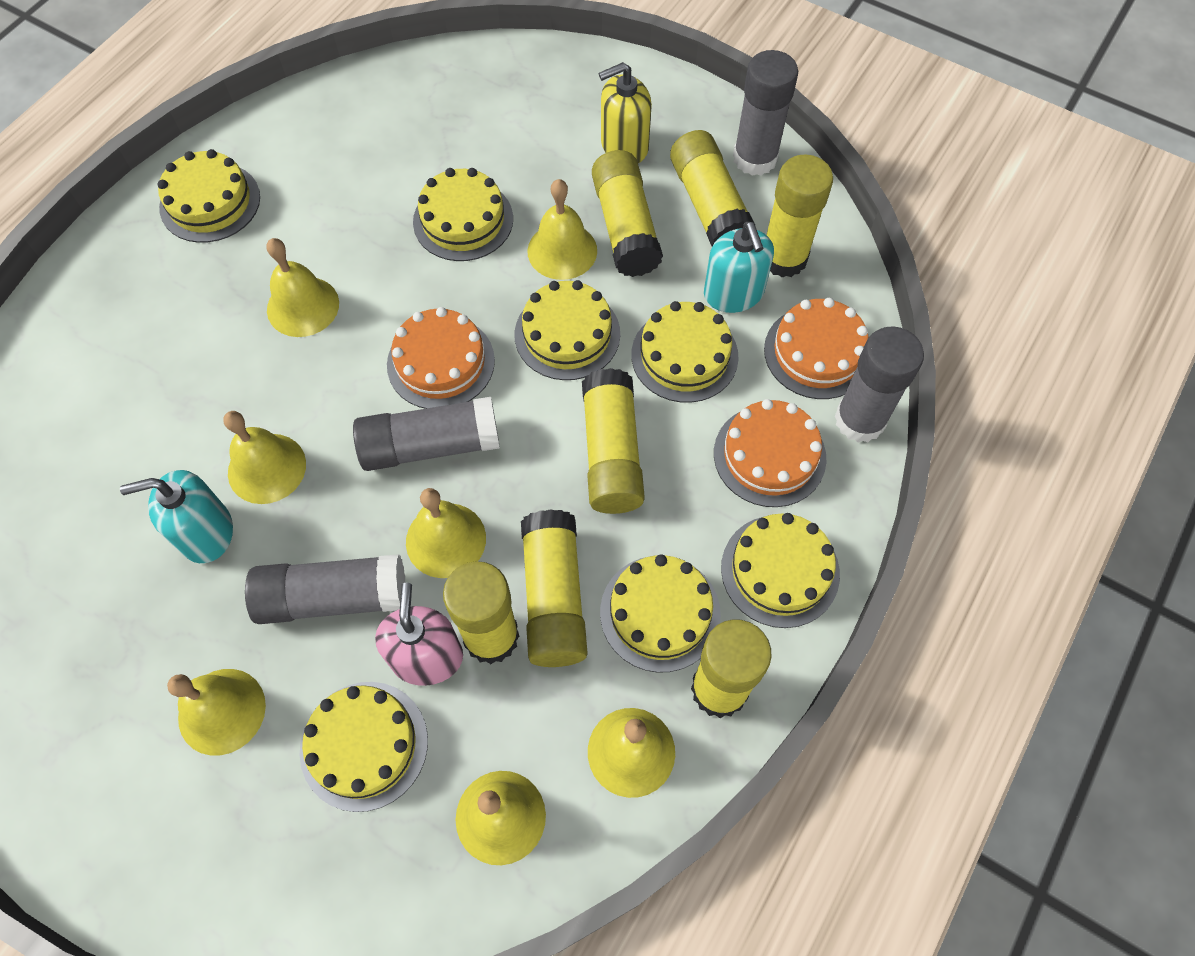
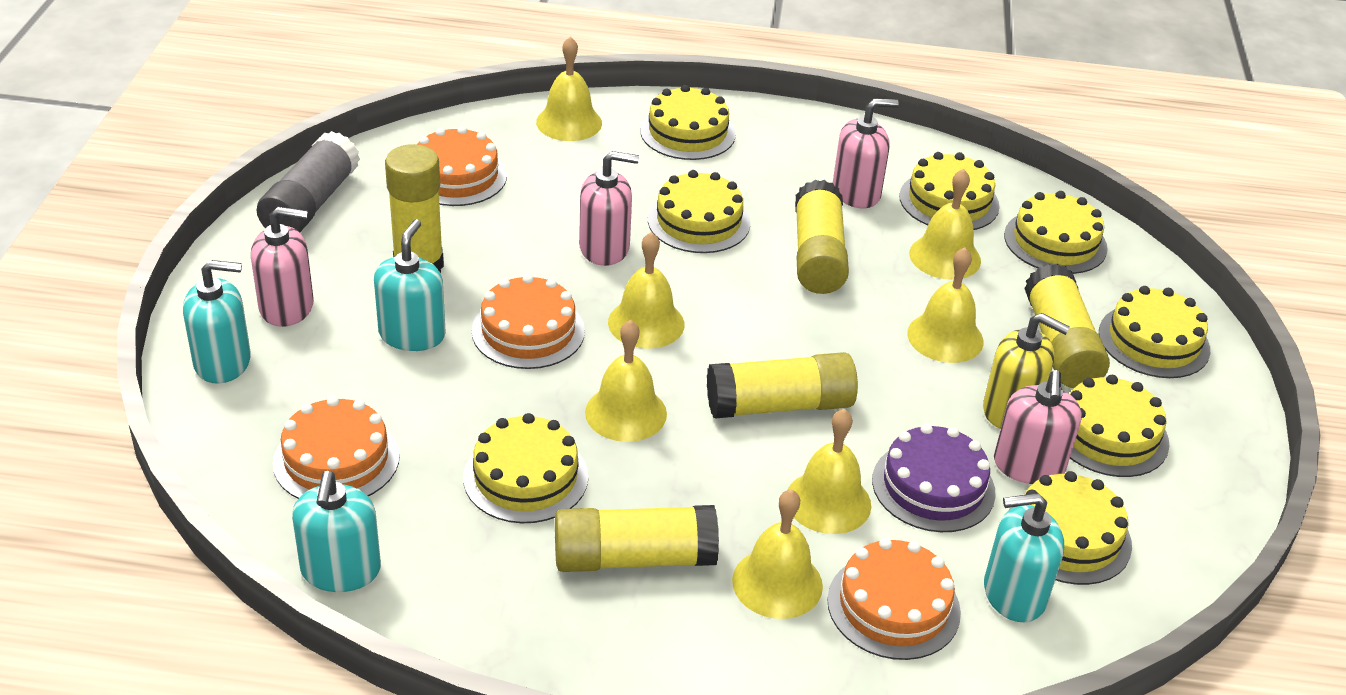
grey glue stick: [245,554,405,624] [353,397,500,471] [733,50,798,176] [835,326,924,443] = 4 -> [256,131,360,233] = 1
orange cake: [387,307,495,409] [714,399,826,507] [764,298,869,399] = 3 -> [273,396,400,499] [417,126,507,206] [472,274,585,369] [827,538,961,660] = 4
pink soap dispenser: [375,583,463,686] = 1 -> [251,207,314,327] [579,151,639,266] [833,98,899,208] [994,370,1082,484] = 4
purple cake: none = 0 -> [872,423,996,532] = 1
turquoise soap dispenser: [120,470,233,563] [704,222,774,313] = 2 -> [183,260,251,384] [292,471,381,592] [374,219,446,351] [984,493,1064,622] = 4
yellow cake: [158,149,260,243] [300,682,428,812] [413,168,513,261] [515,280,620,380] [600,554,721,673] [631,301,739,403] [721,513,840,628] = 7 -> [463,413,588,523] [640,85,736,160] [648,170,750,253] [899,152,1000,230] [1004,191,1108,274] [1008,471,1132,585] [1070,375,1169,477] [1099,286,1210,378] = 8
yellow glue stick: [443,561,519,664] [521,509,588,667] [582,368,645,514] [592,150,663,277] [670,130,755,246] [691,619,772,718] [767,154,833,277] = 7 -> [385,144,444,273] [555,505,719,572] [707,352,858,419] [795,180,849,294] [1024,264,1110,388] = 5

